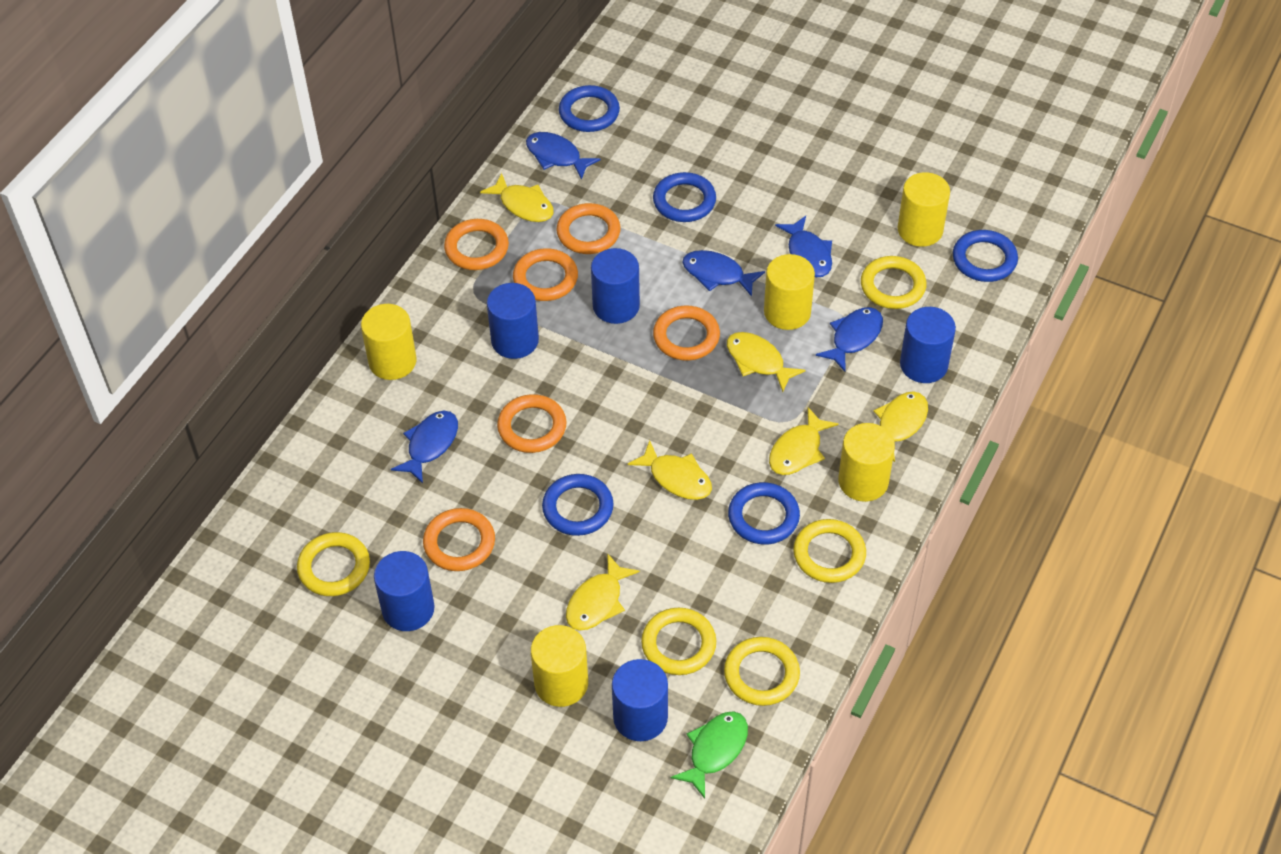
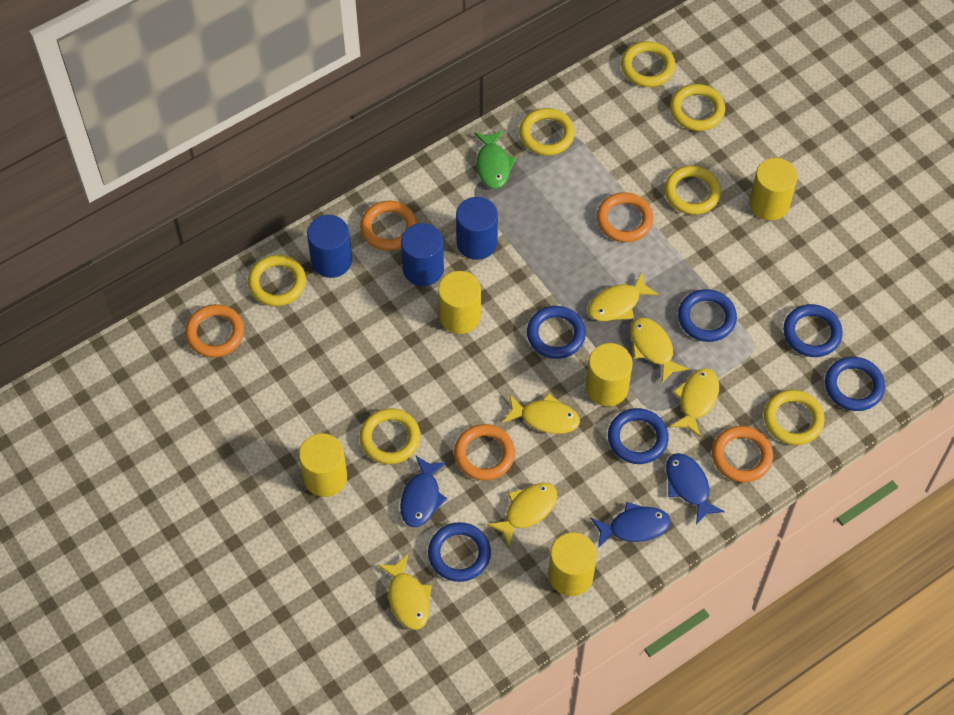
blue cylinder: [374,551,435,631] [487,283,539,359] [591,248,640,324] [612,659,668,741] [900,307,956,383] = 5 -> [307,215,352,278] [401,223,444,286] [456,197,498,260] = 3
blue fish: [391,411,458,484] [526,132,601,180] [682,250,765,297] [775,216,832,277] [816,307,883,372] = 5 -> [400,456,447,527] [591,502,671,548] [666,453,725,525] = 3
blue ring: [542,474,614,536] [559,85,620,132] [653,172,716,222] [728,482,800,544] [953,230,1018,282] = 5 -> [428,522,491,582] [527,306,586,359] [608,408,669,464] [678,289,737,342] [783,304,843,357] [825,357,885,411] = 6
orange ring: [423,508,495,571] [444,219,509,270] [497,394,567,453] [513,248,578,301] [557,203,621,254] [653,306,720,361] = 6 -> [185,304,244,357] [360,201,417,251] [454,424,515,481] [597,192,654,242] [712,426,773,482] = 5
yellow ring: [297,532,370,596] [641,608,716,675] [724,637,800,706] [793,519,866,583] [861,256,927,309] = 5 -> [248,255,306,306] [360,408,420,464] [519,108,575,156] [621,41,675,87] [664,166,721,215] [670,84,725,131] [764,390,825,445] = 7

